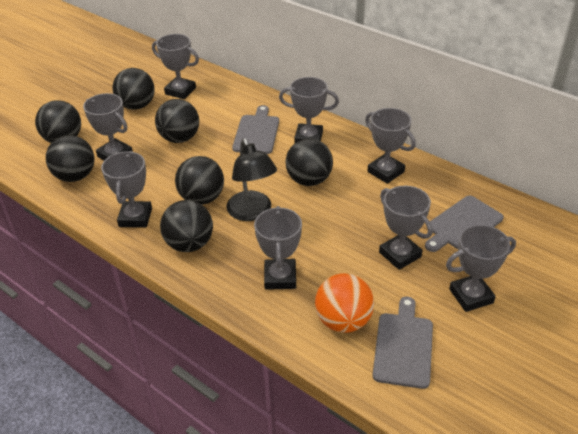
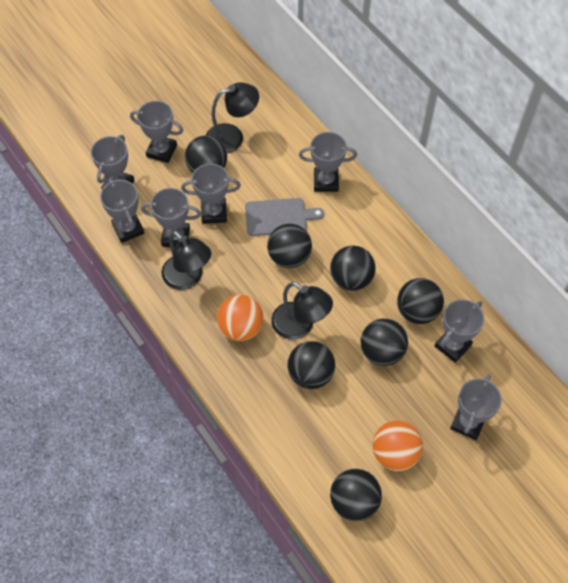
black lamp: [226,138,277,221] = 1 -> [161,231,212,290] [206,82,259,153] [271,282,333,339] = 3
grey cutting board: [232,105,279,154] [373,297,433,389] [425,196,504,252] = 3 -> [245,198,324,236] = 1
orange ball: [315,273,374,333] = 1 -> [217,295,263,341] [373,421,423,471] = 2

